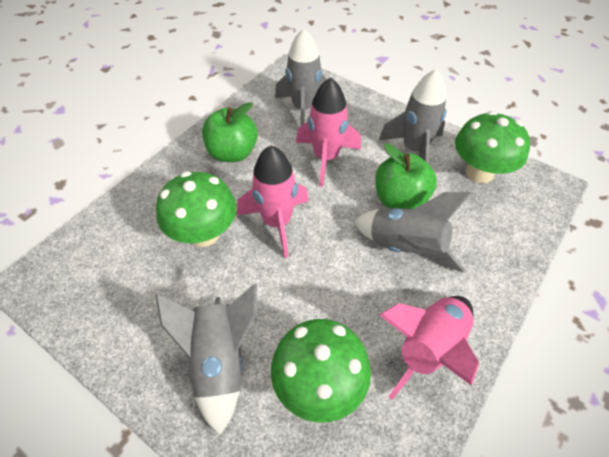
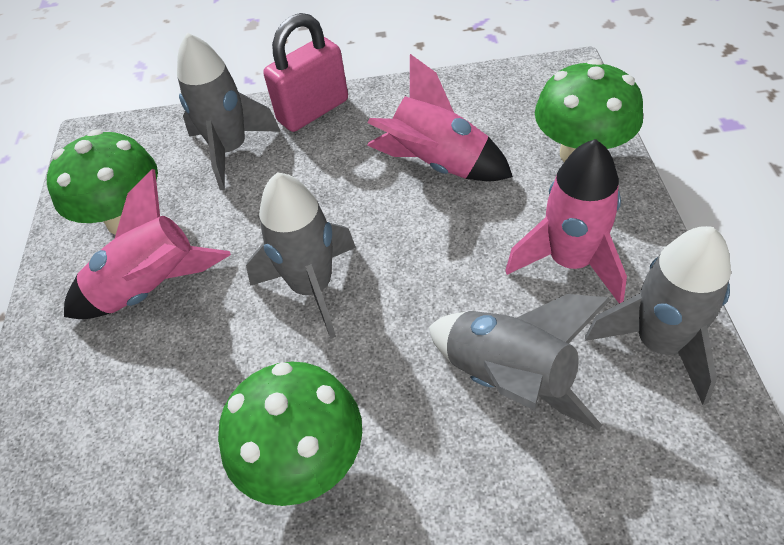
green apple: [202,102,258,162] [375,144,437,209] = 2 -> none = 0
pink padlock: none = 0 -> [263,13,348,132] = 1

